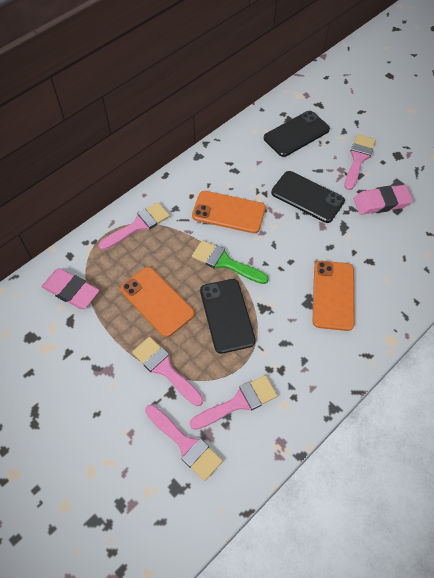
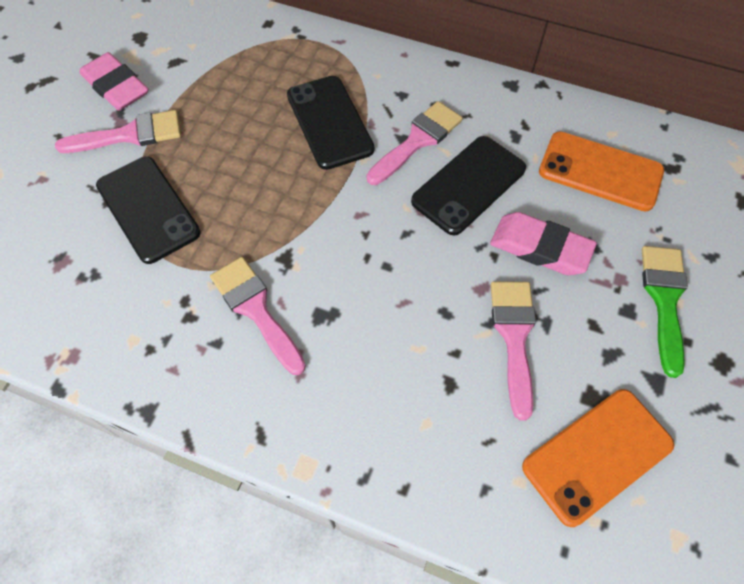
orange phone: [120,267,195,337] [192,191,266,233] [313,261,355,331] = 3 -> [522,389,674,527] [539,132,664,211] = 2
pink brush: [98,202,170,250] [132,337,203,406] [145,405,223,481] [190,375,278,430] [345,134,376,190] = 5 -> [55,110,181,153] [210,257,306,375] [367,101,463,185] [491,281,536,420] = 4

